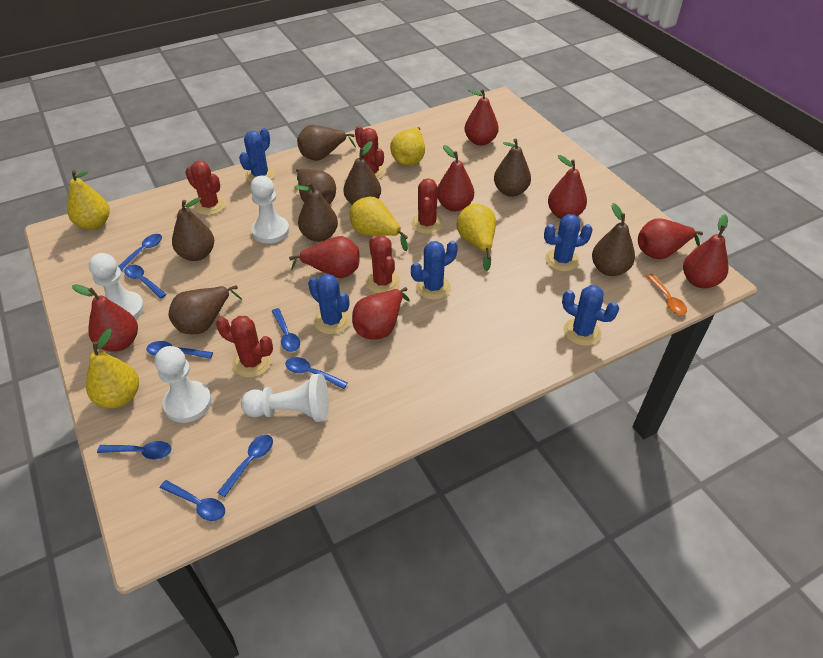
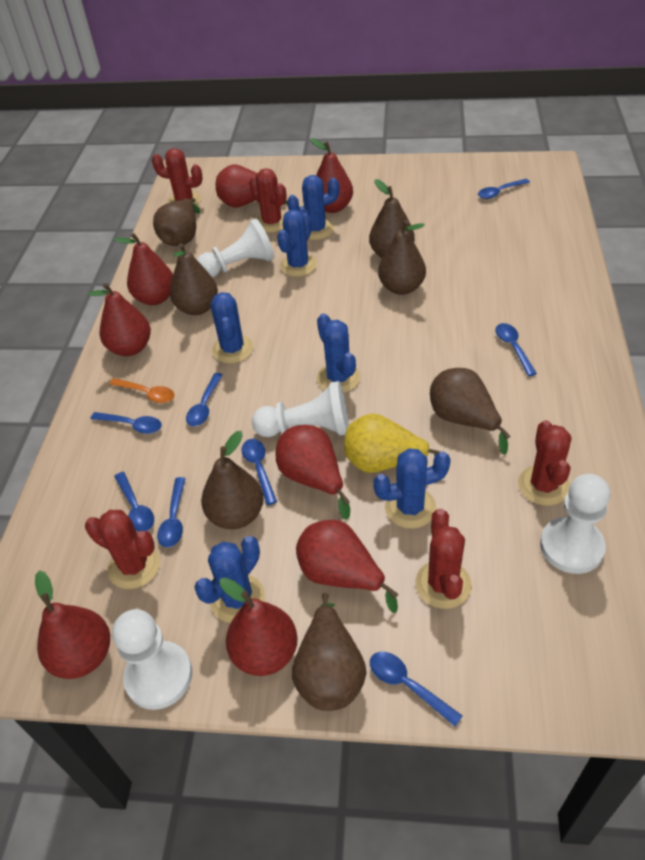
blue cactus: [239,128,275,182] [308,274,351,334] [411,241,458,300] [544,214,593,272] [562,285,619,346] = 5 -> [194,536,265,623] [211,292,253,364] [277,210,317,277] [287,175,339,240] [317,313,361,393] [373,448,451,529] = 6
brown pear: [169,285,242,334] [172,197,214,261] [294,182,338,242] [296,169,336,204] [297,125,356,161] [343,141,381,205] [494,139,531,197] [592,203,635,276] = 8 -> [153,198,200,246] [170,243,218,315] [201,431,264,529] [292,593,366,711] [369,179,415,258] [378,220,426,295] [430,368,511,455] = 7
yellow pear: [67,170,110,230] [86,329,139,408] [349,197,408,251] [390,127,425,166] [457,204,496,271] = 5 -> [344,414,440,473] = 1

